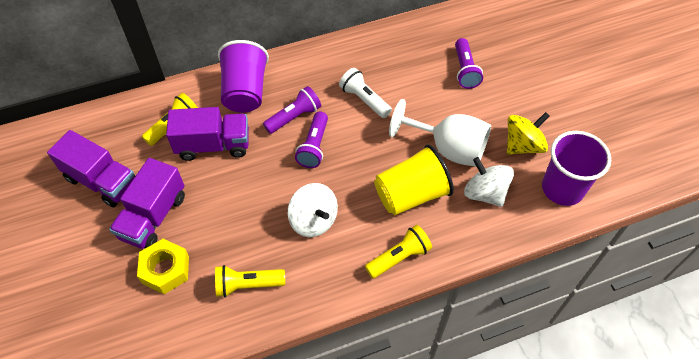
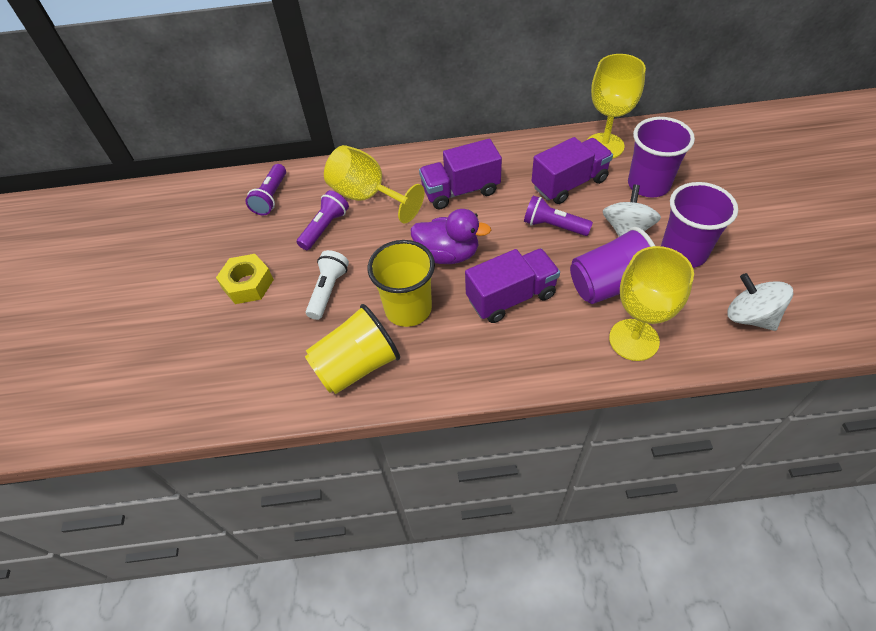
purple cup: [218,40,269,113] [542,131,611,206] = 2 -> [570,227,655,304] [628,117,695,197] [661,182,738,268] = 3
purple duck: none = 0 -> [410,209,491,264] = 1
white goblet: [389,99,491,167] = 1 -> none = 0
yellow cup: [374,144,454,215] = 1 -> [305,304,400,394] [368,240,435,327] = 2
yellow flashlight: [142,93,198,146] [215,265,285,297] [365,225,432,278] = 3 -> none = 0
yellow goblet: none = 0 -> [324,145,425,224] [587,54,646,159] [609,246,694,361] = 3
yellow spinning top: [507,112,550,155] = 1 -> none = 0

